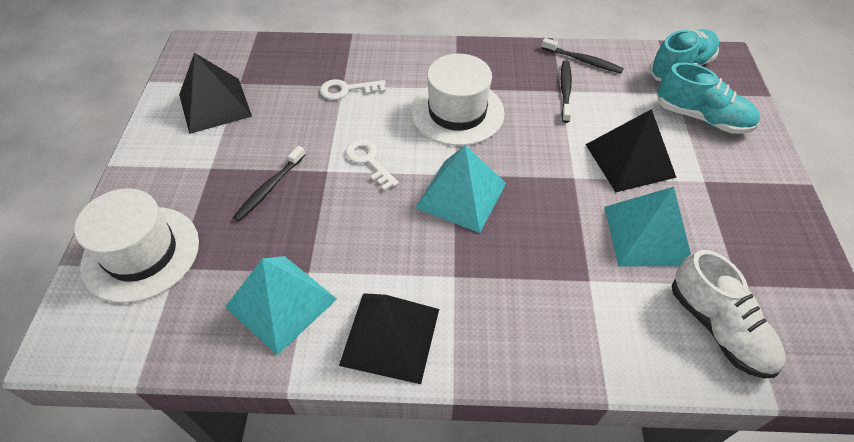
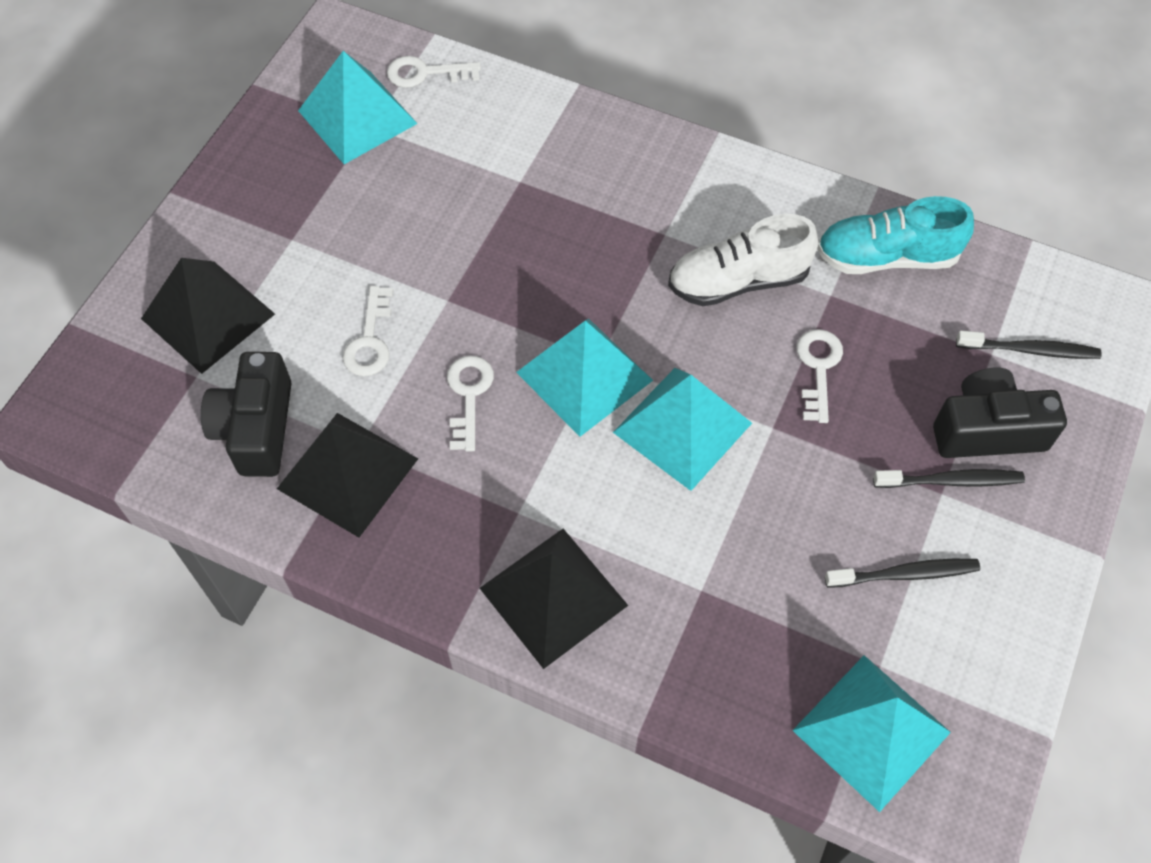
black camera: none = 0 -> [201,352,292,477] [933,367,1067,458] = 2
turquoise pyramid: [225,256,337,355] [416,145,506,233] [605,187,691,266] = 3 -> [298,51,418,164] [516,319,653,437] [613,368,752,491] [792,655,951,812] = 4
turquoise shoe: [649,29,719,81] [657,62,760,134] = 2 -> [817,196,974,274] = 1
white hat: [74,188,199,303] [411,54,505,146] = 2 -> none = 0
white key: [320,79,386,100] [346,139,399,191] = 2 -> [342,286,393,376] [387,56,481,88] [447,355,494,452] [796,329,843,423] = 4

